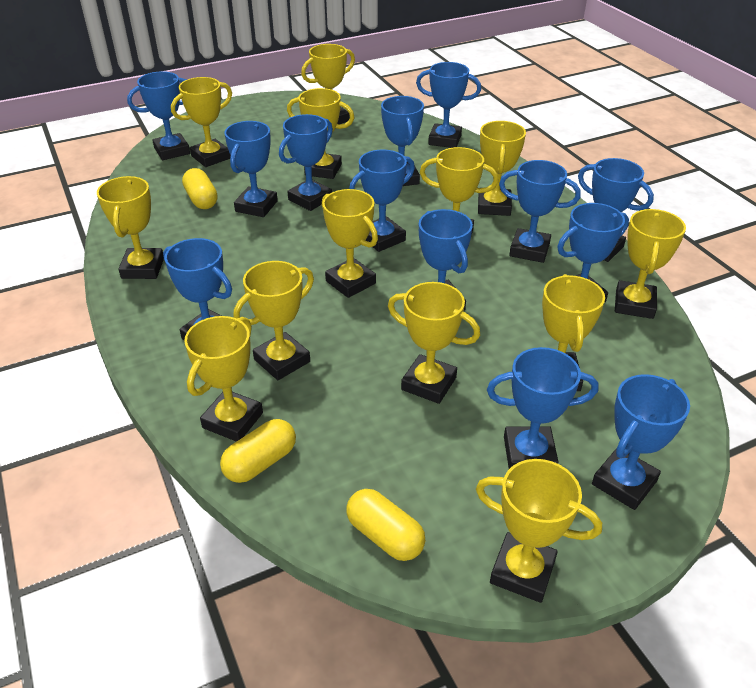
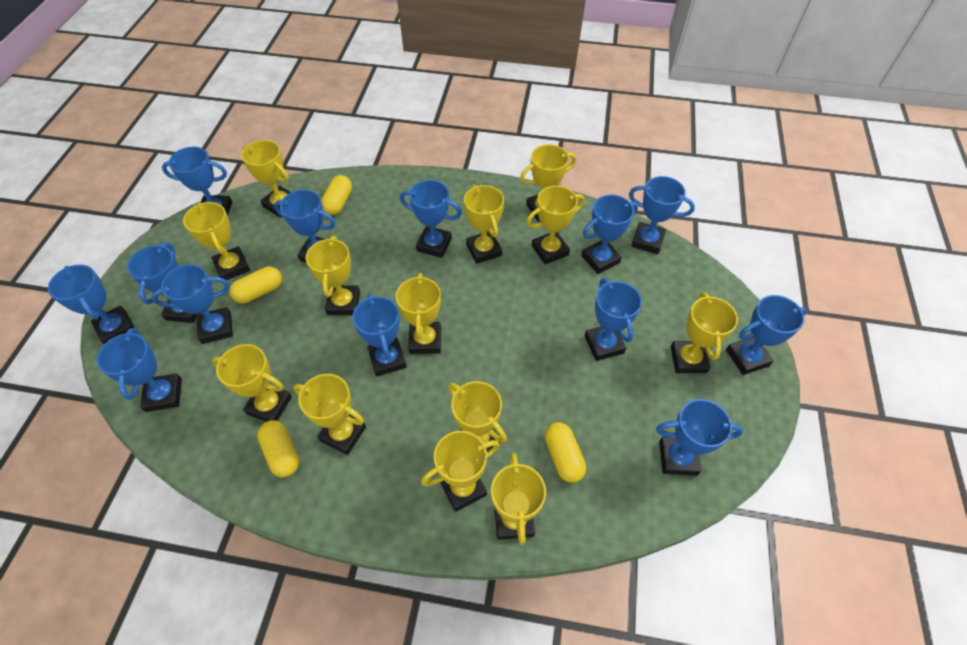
yellow capsule: [182,168,218,209] [220,419,296,483] [346,489,425,561] = 3 -> [229,267,282,303] [257,420,299,477] [321,175,352,215] [545,422,586,483] = 4

